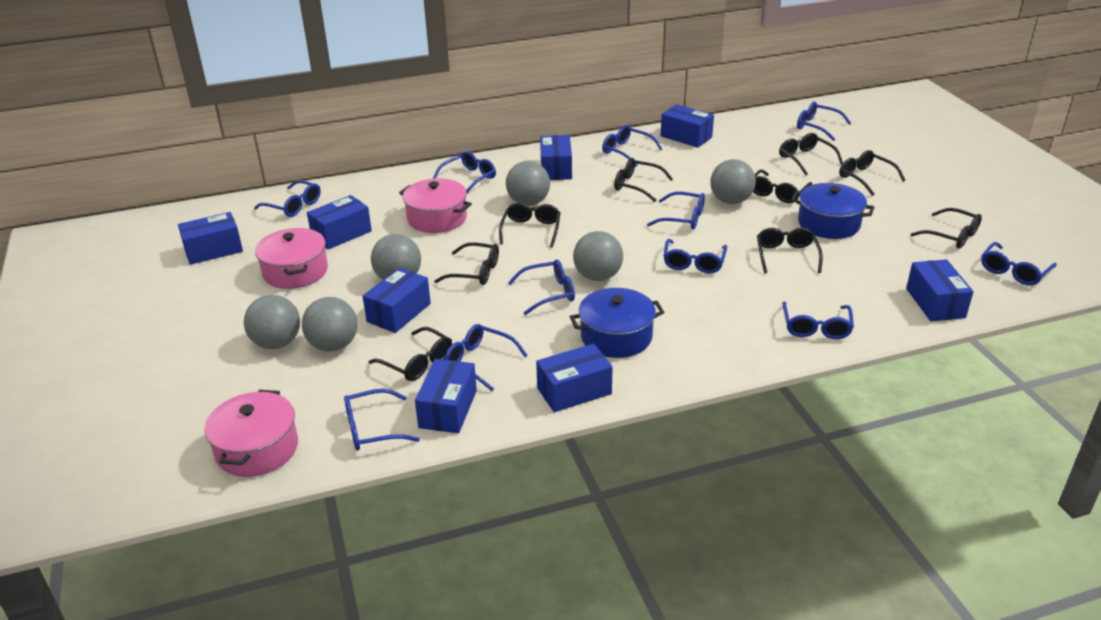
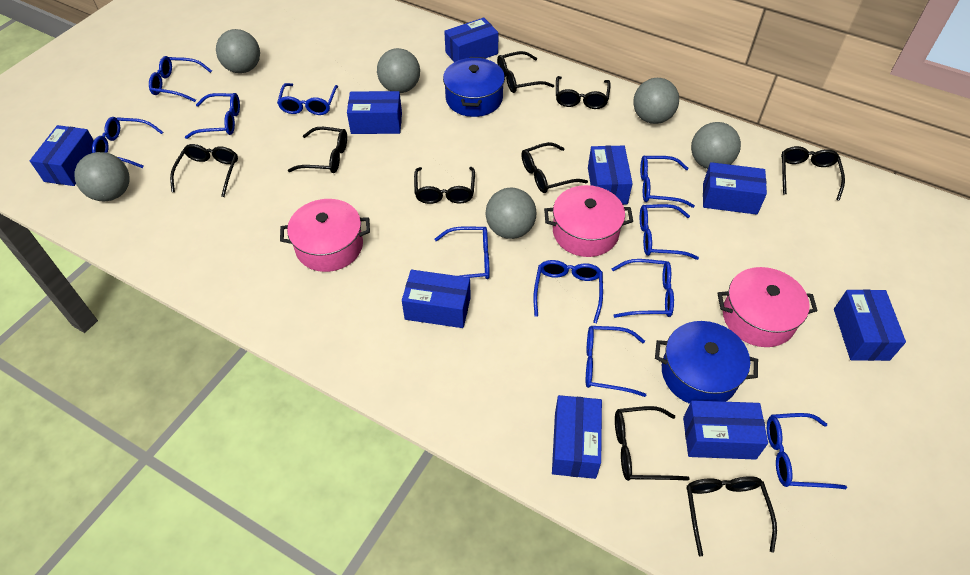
blue box: [178,212,243,265] [307,195,372,249] [363,268,431,333] [415,359,477,433] [536,344,613,412] [540,135,572,180] [661,104,714,148] [906,259,974,321] = 8 -> [30,125,94,186] [347,91,402,134] [402,270,471,328] [444,17,499,62] [552,395,602,479] [588,146,633,205] [683,400,768,460] [703,162,767,215] [834,289,906,361] = 9

